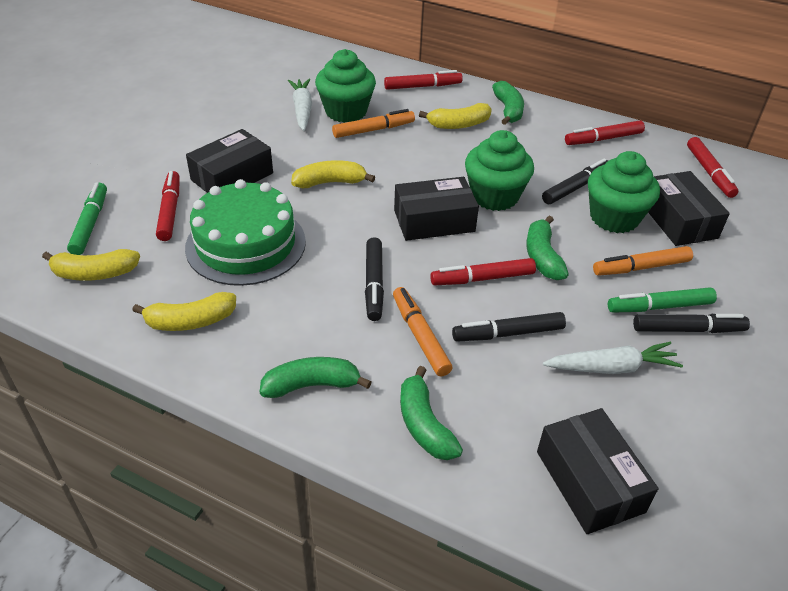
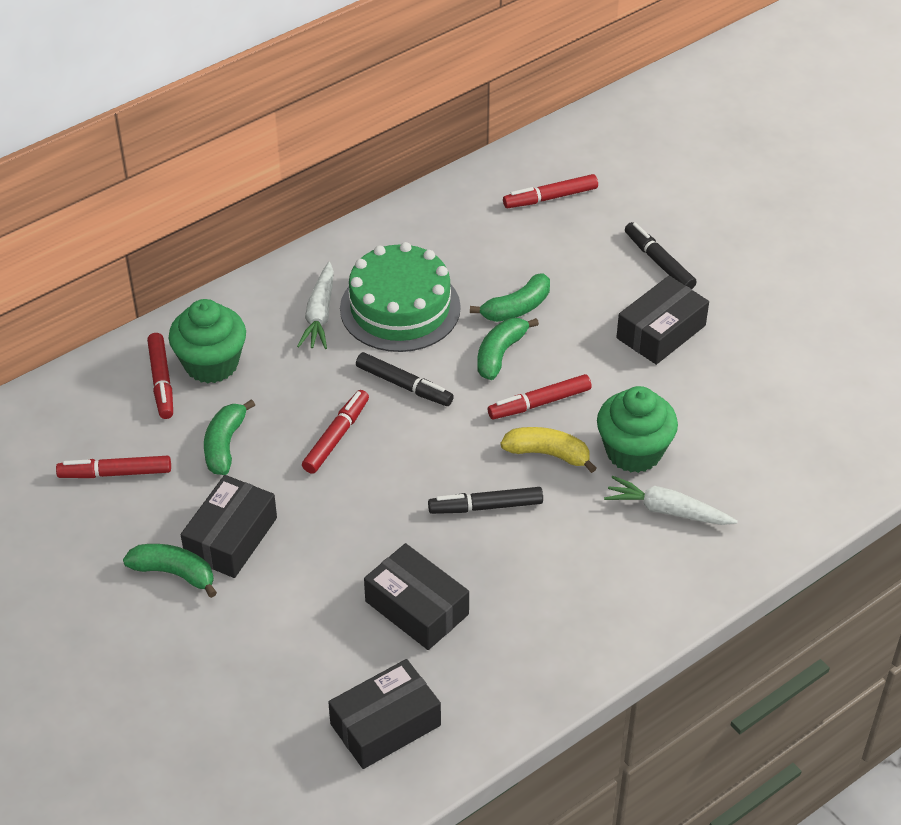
black marker: [365,237,384,321] [452,312,566,342] [542,159,608,204] [633,314,750,333] = 4 -> [356,352,454,406] [428,487,543,514] [625,222,697,289] = 3
green cupcake: [315,49,376,123] [465,130,534,211] [588,151,660,233] = 3 -> [169,299,246,383] [597,386,678,473] = 2
green marker: [67,183,107,255] [608,287,717,313] = 2 -> none = 0
orange marker: [332,109,415,138] [393,287,452,377] [593,246,693,276] = 3 -> none = 0
yellow banana: [42,249,140,281] [132,292,236,331] [291,160,375,188] [419,103,492,129] = 4 -> [500,427,596,473] = 1

